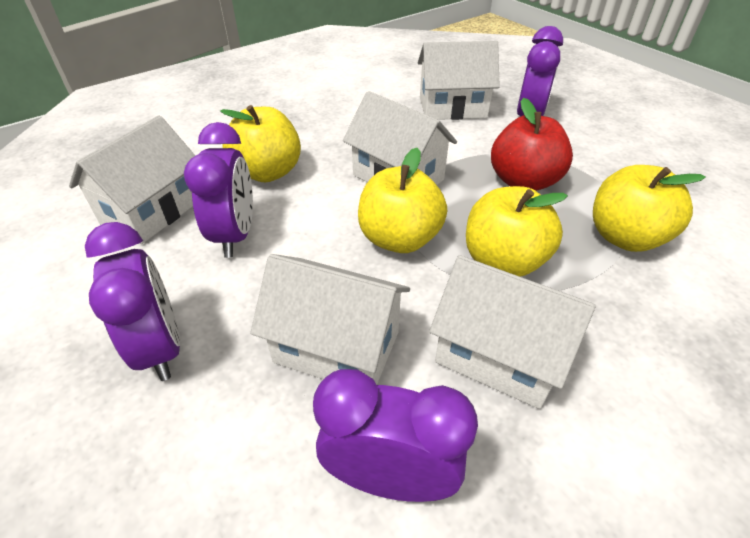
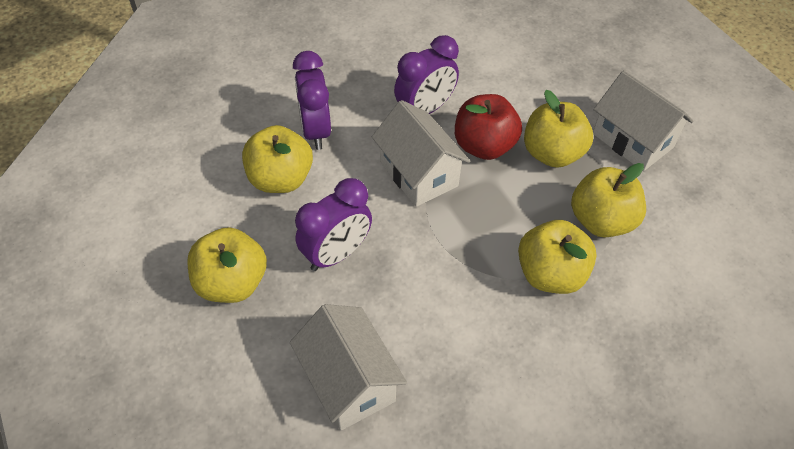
purple clock: [85,222,180,381] [184,122,253,258] [313,369,478,502] [517,26,563,116] = 4 -> [293,51,331,150] [295,178,372,271] [394,35,459,114] = 3
white house: [69,115,195,244] [250,254,410,385] [343,91,457,185] [418,41,500,120] [429,255,596,409] = 5 -> [290,304,407,431] [372,100,470,207] [593,70,694,171] = 3
yellow apple: [220,105,301,182] [358,148,447,253] [466,186,568,277] [593,165,706,252] = 4 -> [187,227,267,303] [242,125,313,193] [518,220,597,294] [524,90,593,168] [571,163,646,238] = 5

